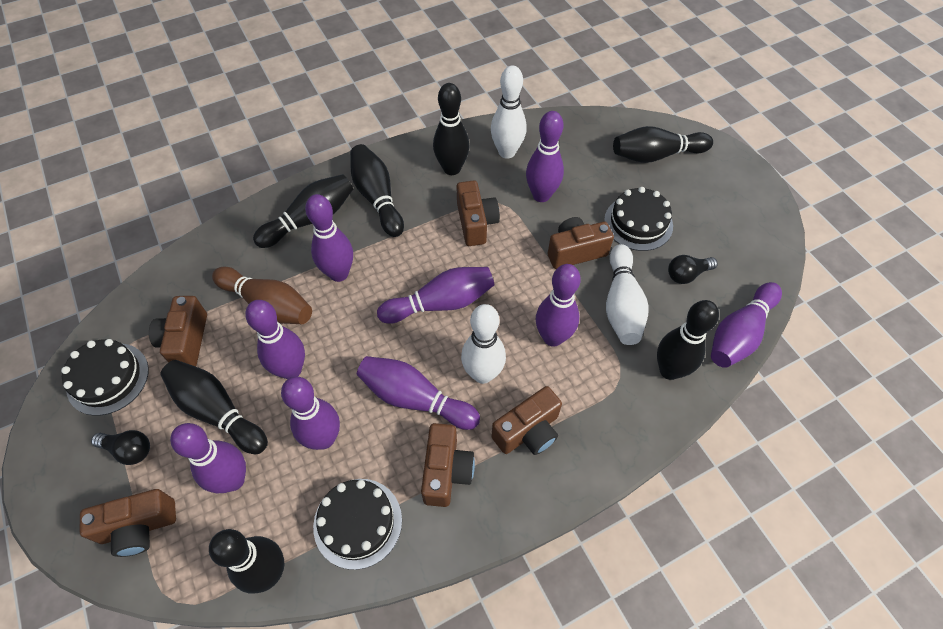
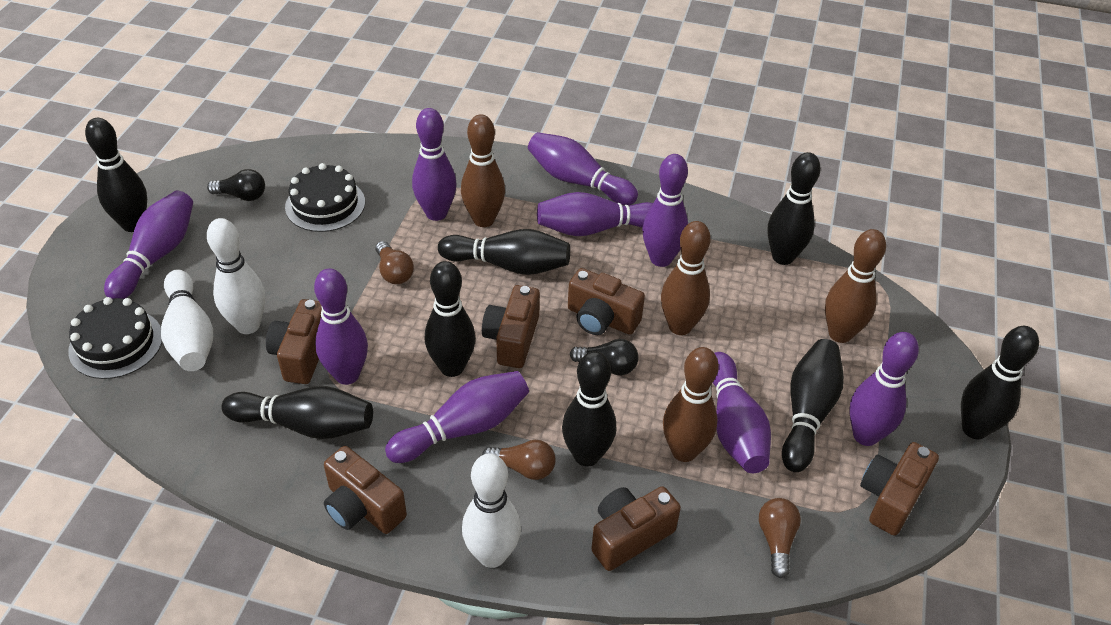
black bowling pin: [160,360,268,454] [209,529,284,594] [253,174,353,248] [350,144,404,237] [433,83,470,175] [613,126,713,163] [657,300,719,380] = 7 -> [85,118,147,232] [222,386,373,439] [425,261,476,377] [438,229,570,275] [562,351,616,467] [768,152,821,265] [782,339,844,472] [961,326,1039,439] = 8
black cake: [61,339,149,416] [313,479,402,570] [604,187,673,251] = 3 -> [68,297,162,379] [285,163,365,232] = 2
brown bowling pin: [212,267,312,324] = 1 -> [461,114,505,227] [661,221,711,335] [663,347,719,462] [825,229,886,343] = 4
brown light bulb: none = 0 -> [376,241,414,284] [482,440,556,480] [759,498,801,578] = 3

